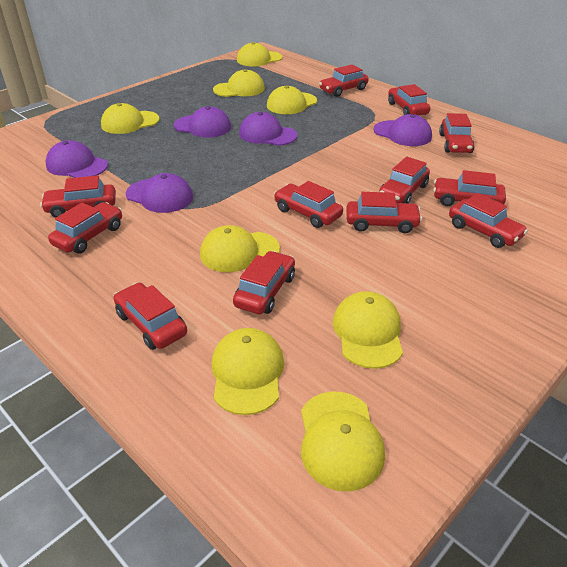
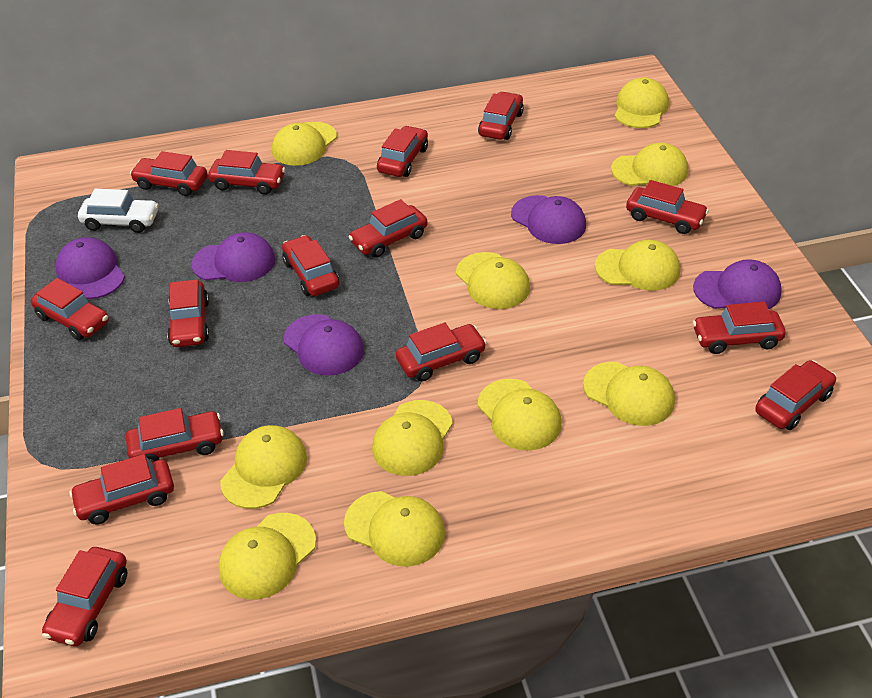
red car: [40,175,116,218] [48,202,122,253] [114,282,187,350] [233,251,295,314] [274,181,343,228] [319,64,369,97] [346,192,422,233] [379,157,430,203] [388,84,430,115] [433,170,506,206] [439,113,475,153] [449,193,528,248] = 12 -> [31,278,109,340] [42,547,127,646] [69,454,174,524] [126,408,224,462] [130,151,207,196] [167,279,209,347] [208,150,285,195] [282,235,339,296] [349,199,427,258] [377,126,428,177] [396,322,487,381] [478,92,524,140] [626,180,709,234] [693,302,786,354] [755,360,837,430] = 15
white car: none = 0 -> [78,189,159,233] = 1
yellow cap: [101,103,159,134] [200,225,280,272] [212,328,284,415] [213,69,265,97] [237,42,282,66] [267,85,317,114] [301,392,385,491] [333,291,403,369] = 8 -> [218,513,316,599] [220,425,307,509] [272,122,337,166] [344,491,445,567] [372,400,453,476] [456,252,530,309] [478,379,562,451] [583,362,675,426] [595,240,680,291] [611,143,688,186] [615,77,669,128] = 11

